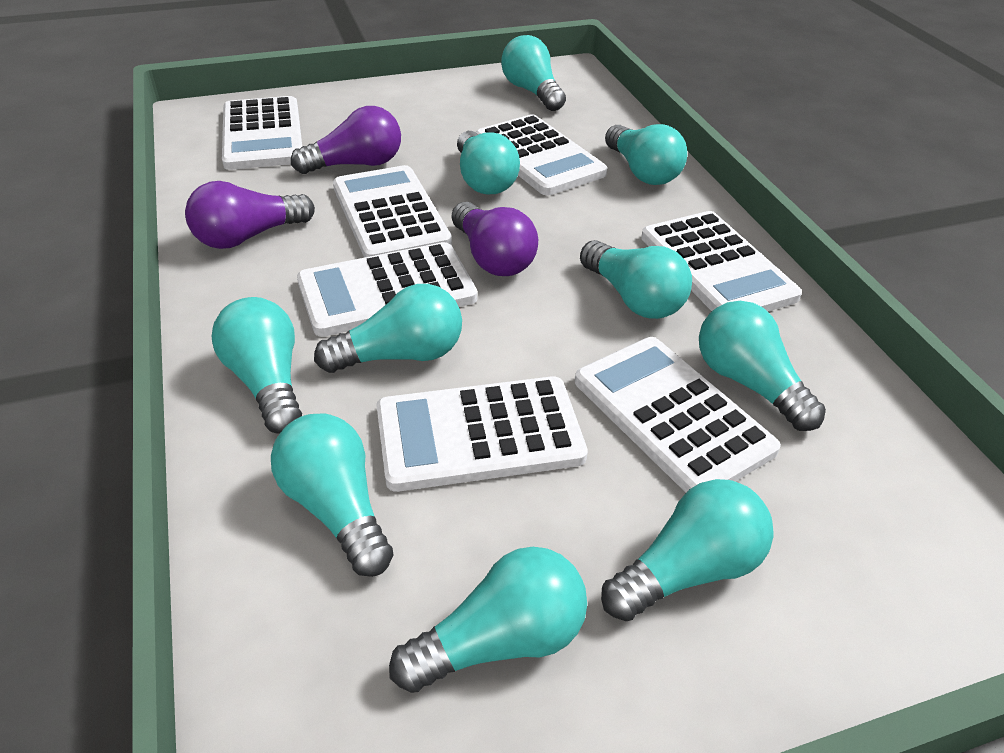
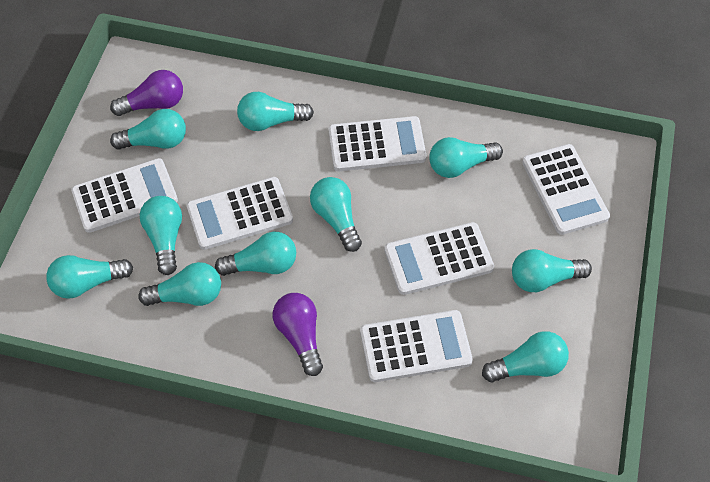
purple light bulb: [185,181,315,249] [291,106,401,174] [451,202,538,276] = 3 -> [110,70,183,116] [273,293,323,376] = 2
white calculator: [222,96,302,170] [297,242,477,337] [333,165,452,258] [376,376,588,492] [476,114,607,196] [575,337,781,493] [641,211,802,312] = 7 -> [71,158,178,233] [187,177,293,250] [329,116,426,171] [360,310,473,382] [384,222,494,295] [522,144,610,235] = 6

